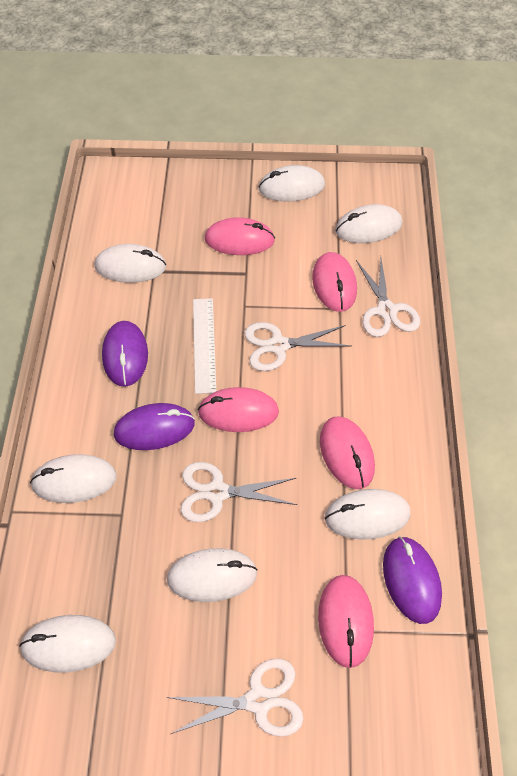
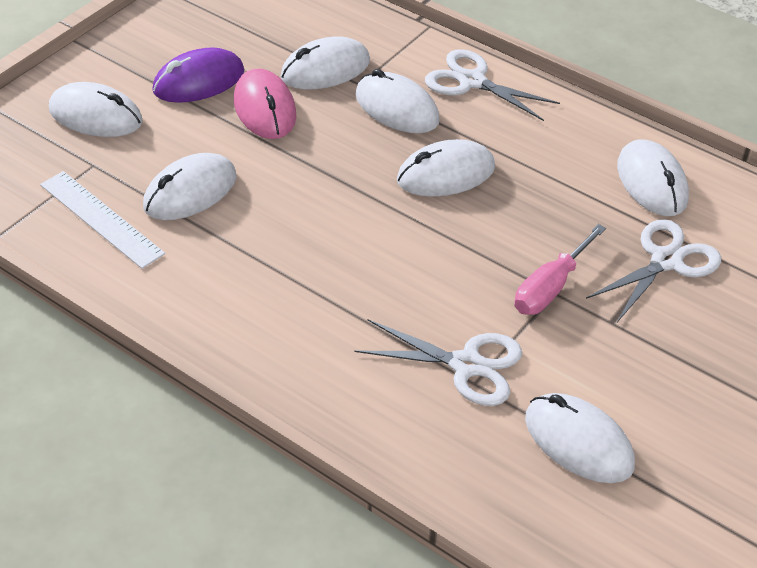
pink mouse: [198,387,279,432] [205,217,275,255] [312,252,357,312] [318,575,374,668] [320,416,375,489] = 5 -> [234,69,296,139] = 1
pink screwdriver: none = 0 -> [515,224,606,315] = 1
purple mouse: [102,321,148,387] [114,403,195,450] [383,537,442,624] = 3 -> [152,47,244,103] = 1
white scissors: [166,658,304,737] [181,462,297,522] [244,322,351,371] [356,259,420,337] = 4 -> [354,319,522,406] [425,49,560,121] [586,219,721,322] = 3

